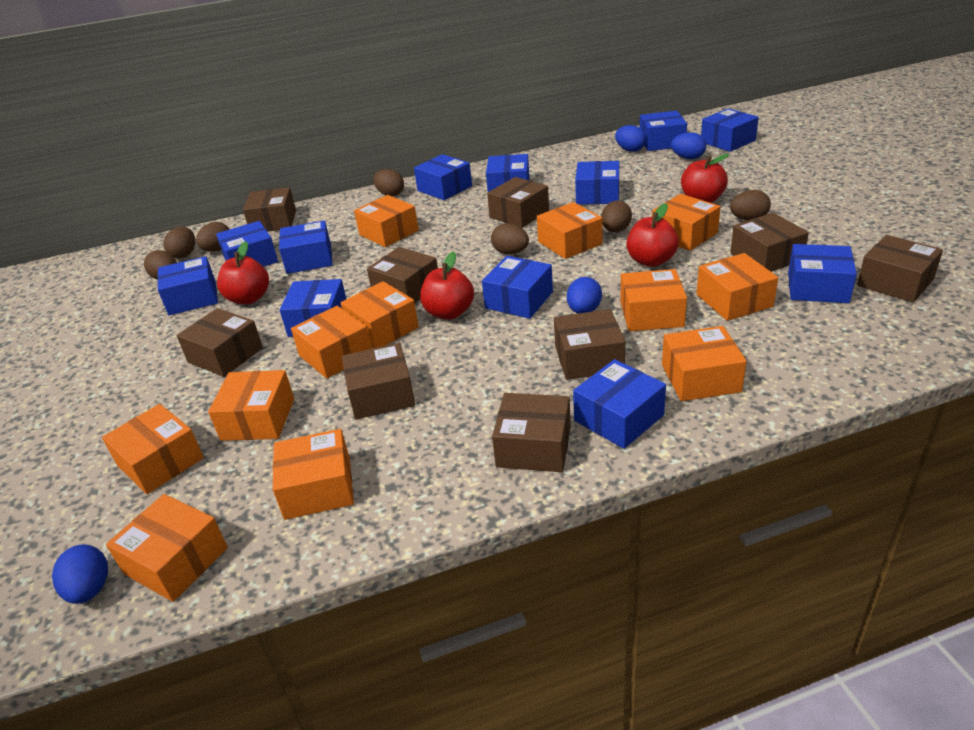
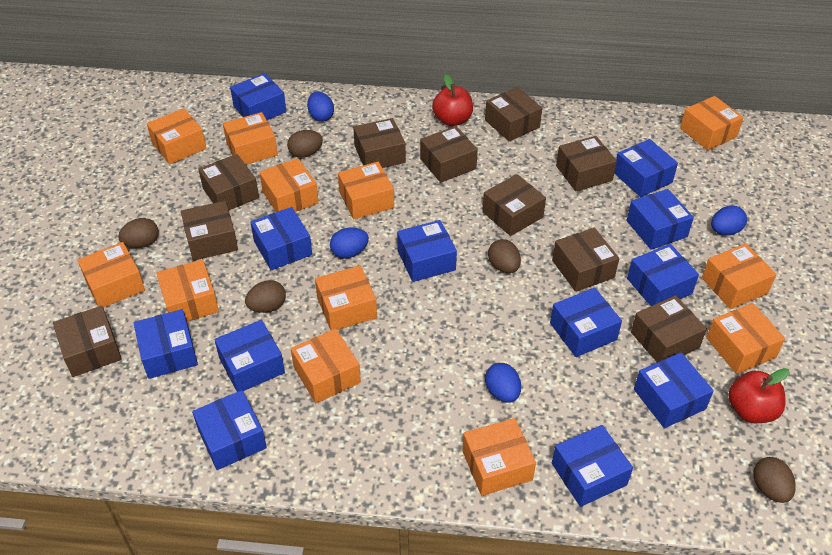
brown box: [177,308,263,377] [243,187,296,232] [342,343,415,419] [367,247,438,303] [487,177,549,228] [492,393,571,472] [554,309,625,380] [730,213,809,272] [857,235,943,303] = 9 -> [53,306,122,377] [181,201,238,261] [198,154,259,210] [353,118,406,168] [420,126,478,183] [482,174,546,236] [485,87,542,142] [552,228,619,292] [556,136,617,192] [631,295,707,362] = 10
brown egg: [144,250,177,279] [163,227,195,259] [196,222,230,252] [373,169,404,196] [491,223,529,254] [601,201,632,232] [730,190,771,220] = 7 -> [118,218,159,248] [245,280,286,313] [287,130,323,158] [488,239,521,273] [753,457,796,503] = 5
red apple: [217,241,269,304] [420,251,474,320] [626,203,679,267] [681,154,729,203] = 4 -> [432,74,473,126] [728,368,789,423] = 2

